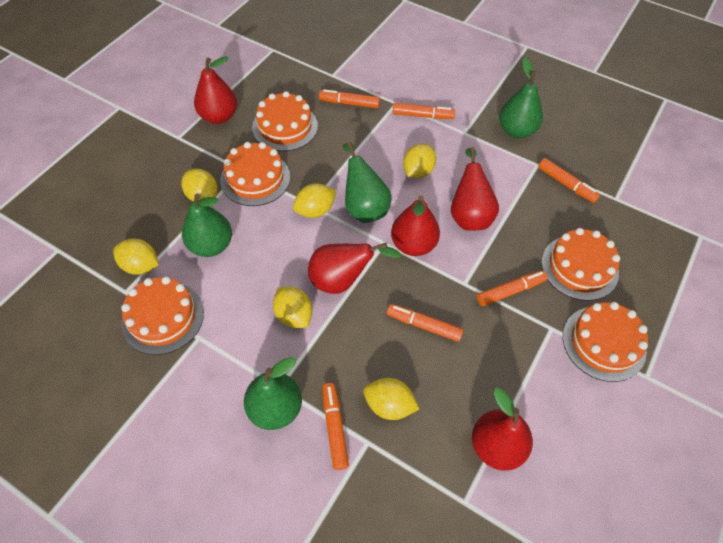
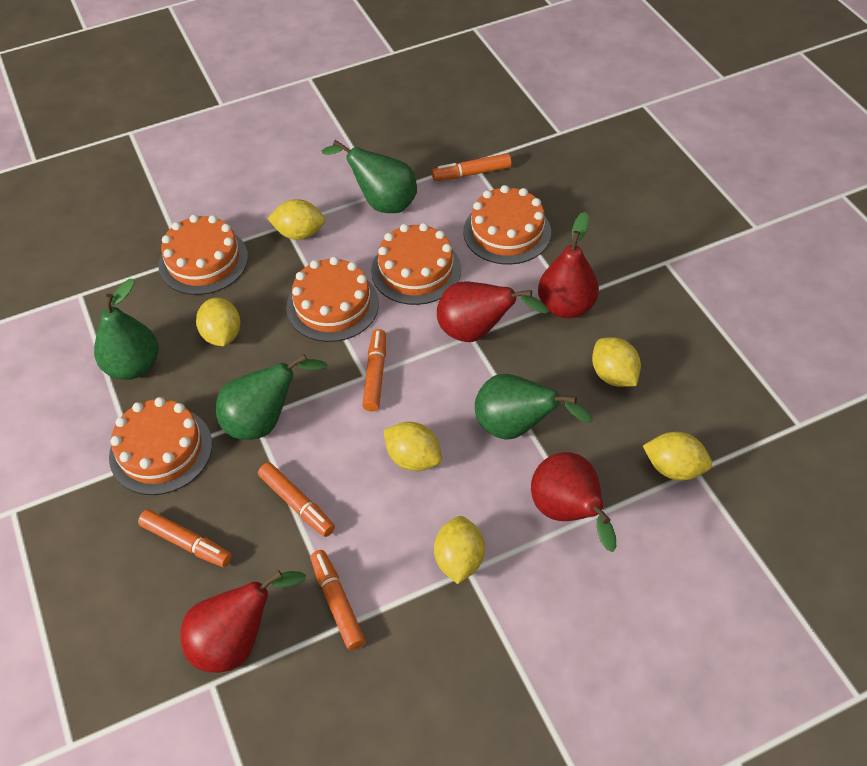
orange marker: [319,89,380,108] [322,383,349,470] [387,304,464,342] [393,103,455,119] [477,270,547,306] [538,158,600,203] = 6 -> [138,510,232,567] [258,462,335,537] [310,550,365,650] [362,329,386,411] [432,153,512,181] = 5
red pear: [194,56,237,124] [308,243,402,294] [391,195,440,256] [451,147,499,231] [472,388,533,471] = 5 -> [180,570,306,673] [437,282,549,342] [531,452,616,552] [538,212,599,318] = 4

